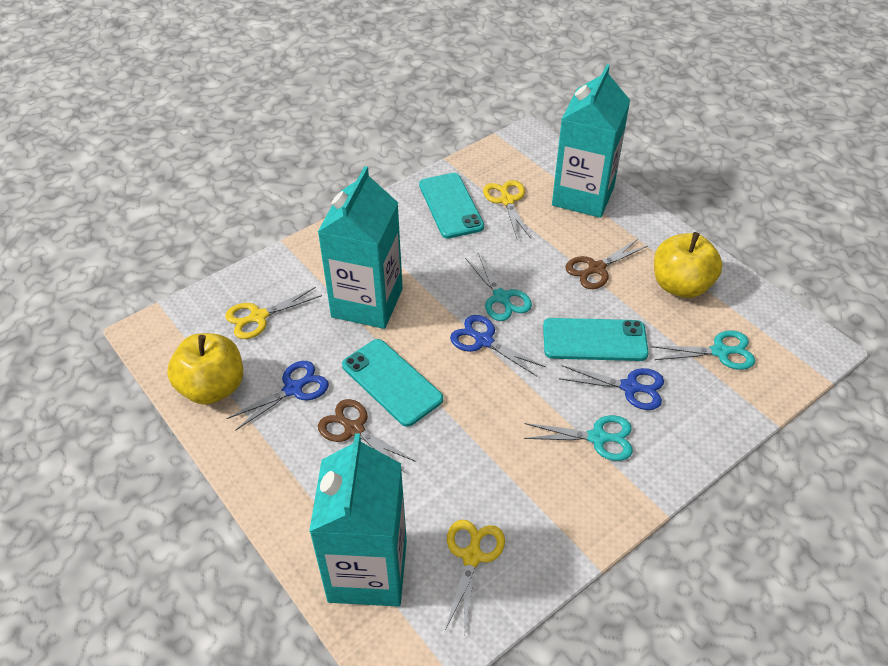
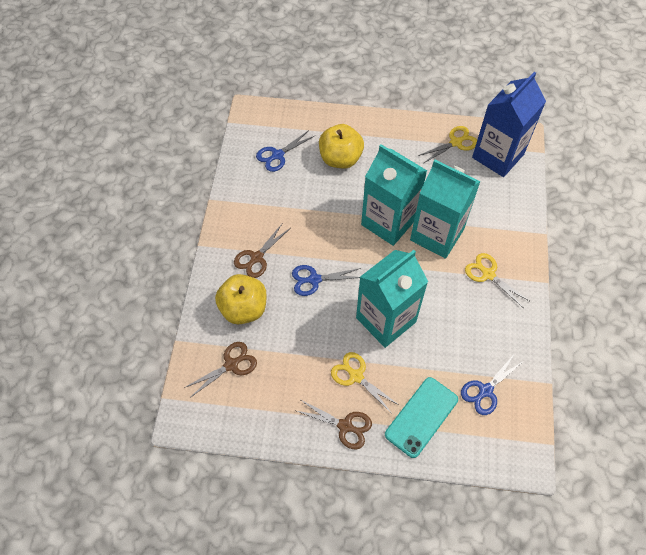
blue carton: none = 0 -> [472,72,546,177] = 1
brown scissors: [318,399,416,473] [565,238,649,289] = 2 -> [184,342,257,398] [234,224,289,278] [294,399,372,449] = 3
turquoise phone: [342,339,443,427] [419,173,484,239] [543,318,649,361] = 3 -> [385,377,458,458] = 1
turquoise scissors: [465,253,532,321] [524,415,633,461] [651,330,755,370] = 3 -> none = 0

